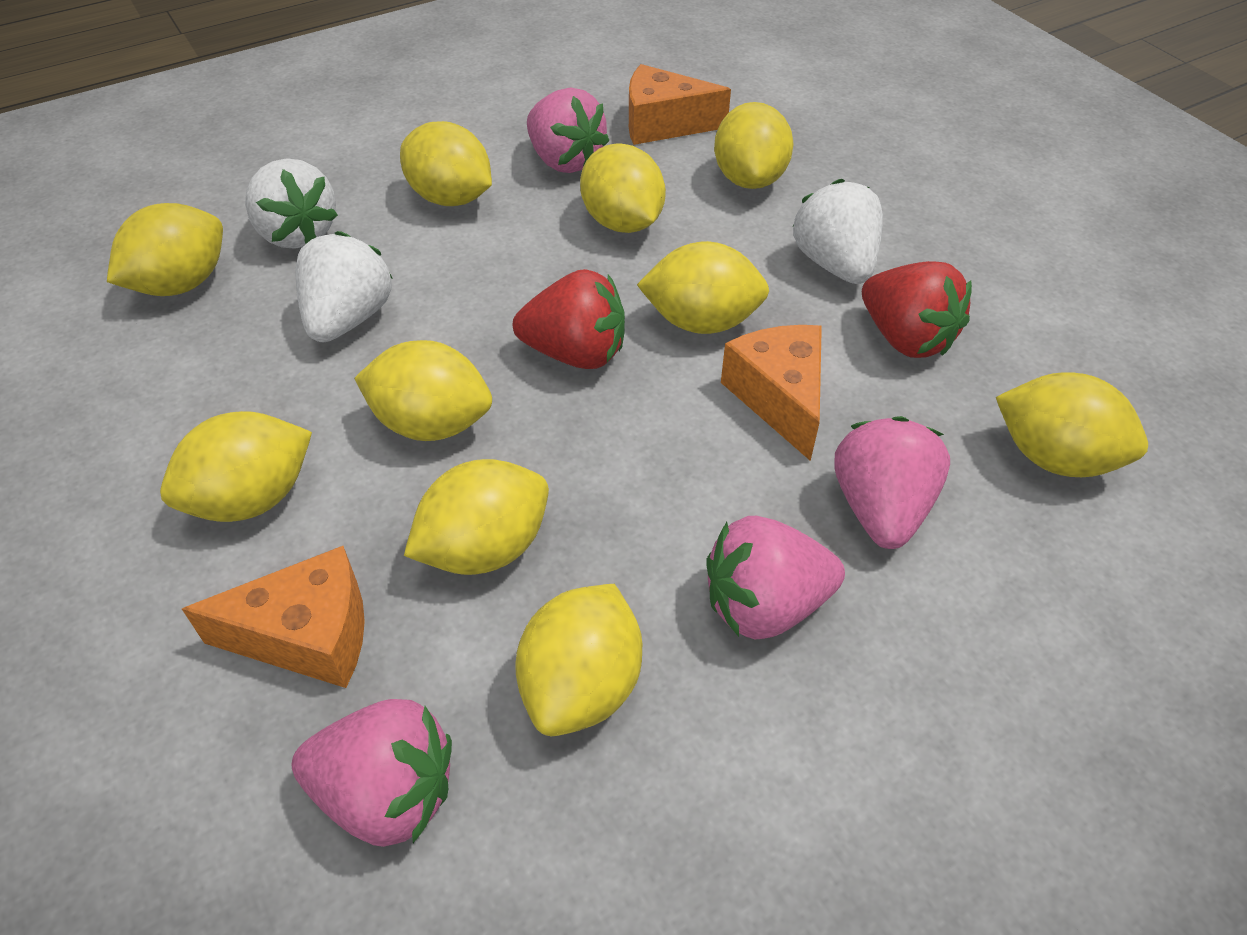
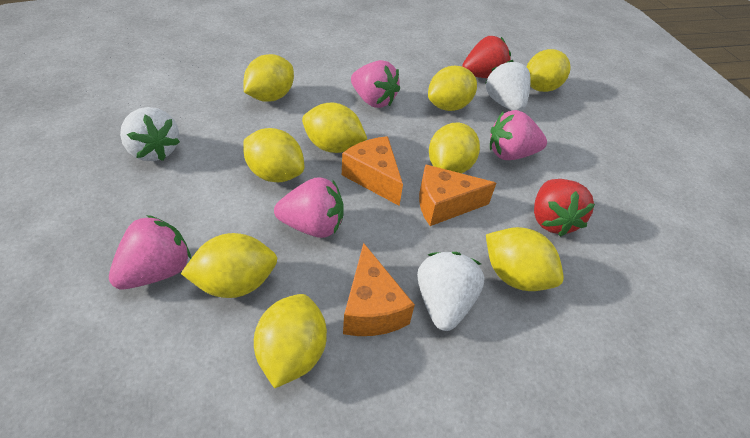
yellow lemon: [107,203,223,296] [160,411,312,522] [354,340,492,441] [400,121,492,206] [404,459,549,575] [515,584,642,736] [580,143,666,233] [637,241,769,334] [714,102,793,189] [996,372,1148,477] = 10 -> [181,233,277,298] [243,128,304,182] [244,54,294,102] [254,294,327,388] [302,102,367,153] [428,66,477,111] [429,122,480,173] [486,227,564,291] [527,49,571,92] = 9

